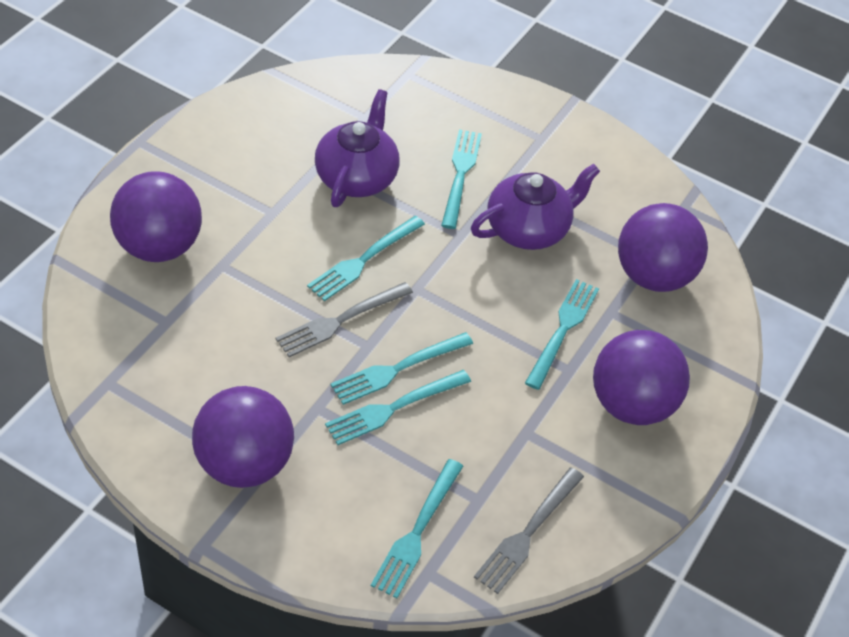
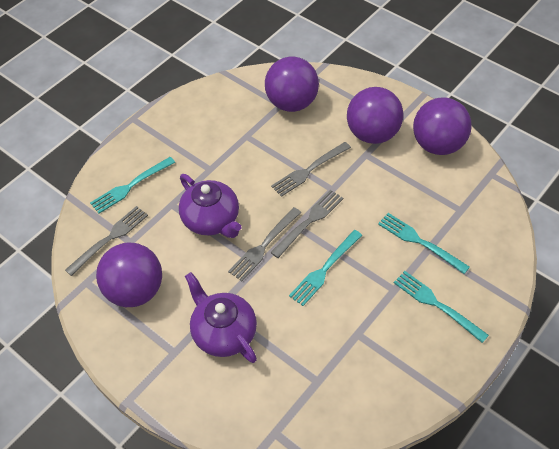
grey fork: [276,282,413,357] [474,467,584,594] = 2 -> [65,206,148,276] [228,207,302,281] [270,190,343,258] [271,142,351,197] = 4
turquoise fork: [307,216,425,301] [325,370,471,445] [330,332,473,405] [371,459,463,598] [441,129,482,229] [525,279,599,390] = 6 -> [90,157,175,214] [289,230,362,306] [378,213,470,274] [394,271,489,343] = 4

